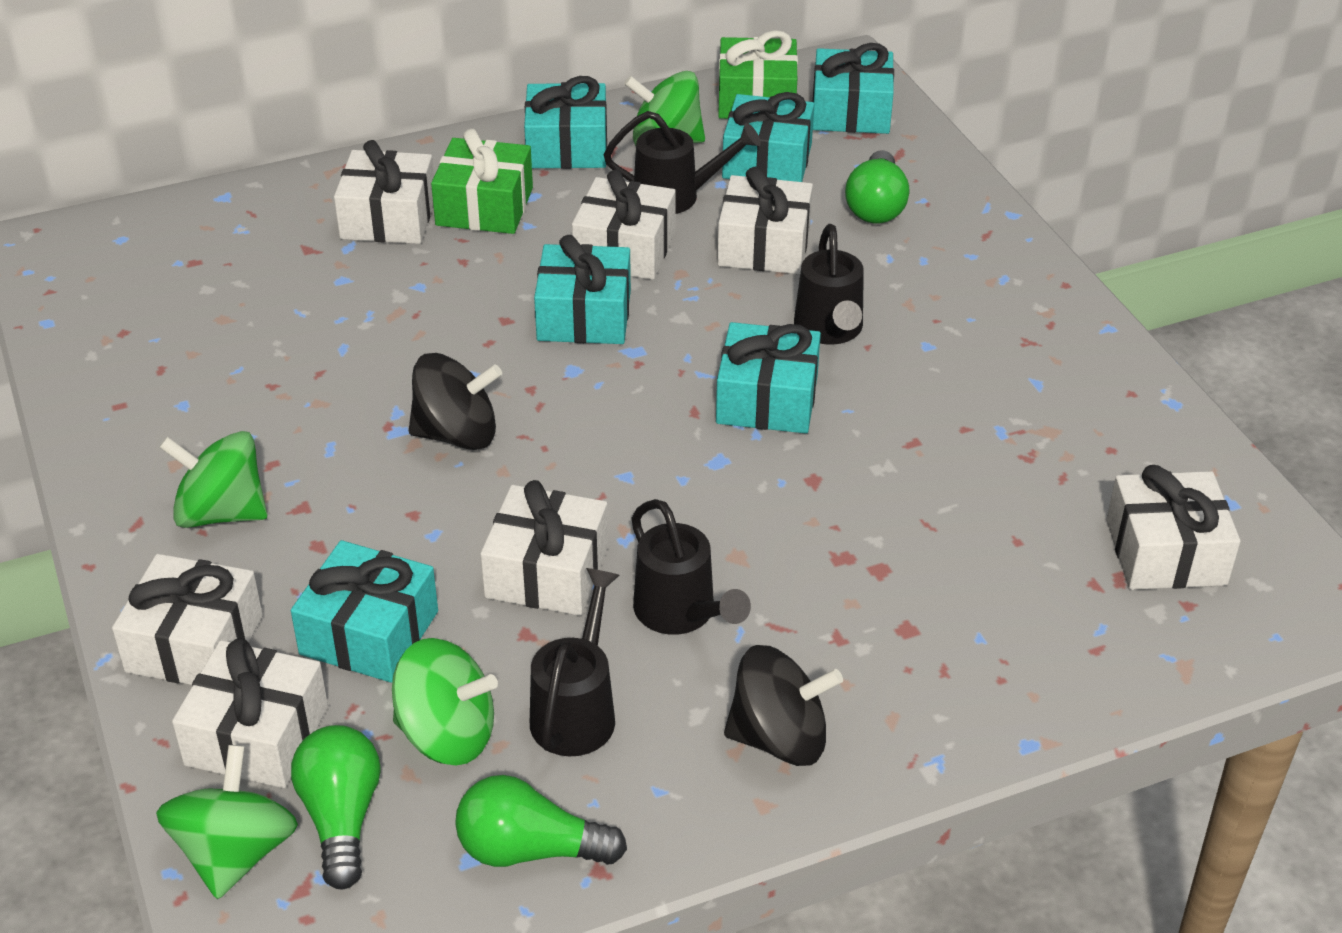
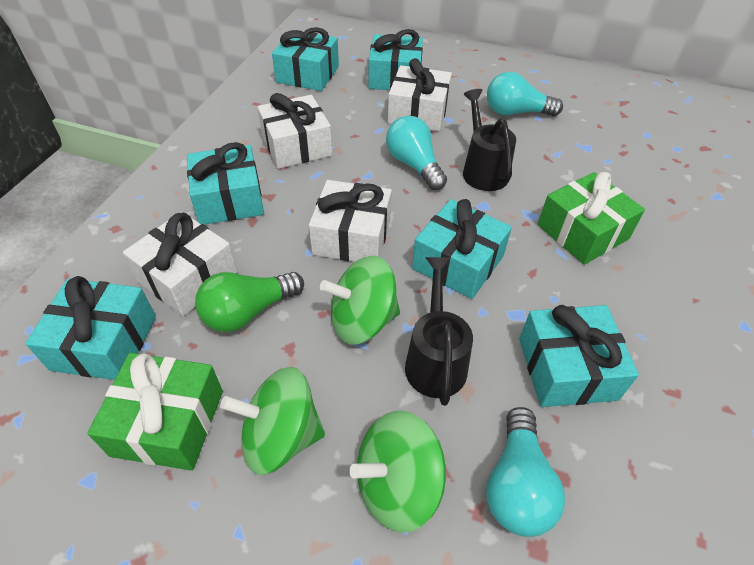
black spinning top: [409,353,502,450] [724,645,843,766] = 2 -> none = 0
black watering can: [530,568,620,756] [604,111,761,214] [631,499,751,635] [794,224,864,345] = 4 -> [405,257,473,406] [463,89,516,191] = 2
green light bulb: [291,725,381,889] [455,775,627,867] [845,150,909,223] = 3 -> [195,272,304,332] = 1
green spinning top: [156,745,298,899] [159,431,267,528] [392,638,498,765] [624,71,705,146] = 4 -> [220,367,325,475] [320,256,400,344] [350,411,446,533] = 3
turquoise light bulb: none = 0 -> [386,116,447,190] [486,407,565,537] [487,72,563,116] = 3
white gift: [112,554,263,685] [172,638,328,788] [334,140,434,244] [480,480,608,616] [572,169,676,280] [717,167,813,274] [1106,465,1240,590] = 7 -> [123,212,237,316] [257,93,332,169] [309,180,392,262] [388,58,452,131] = 4

